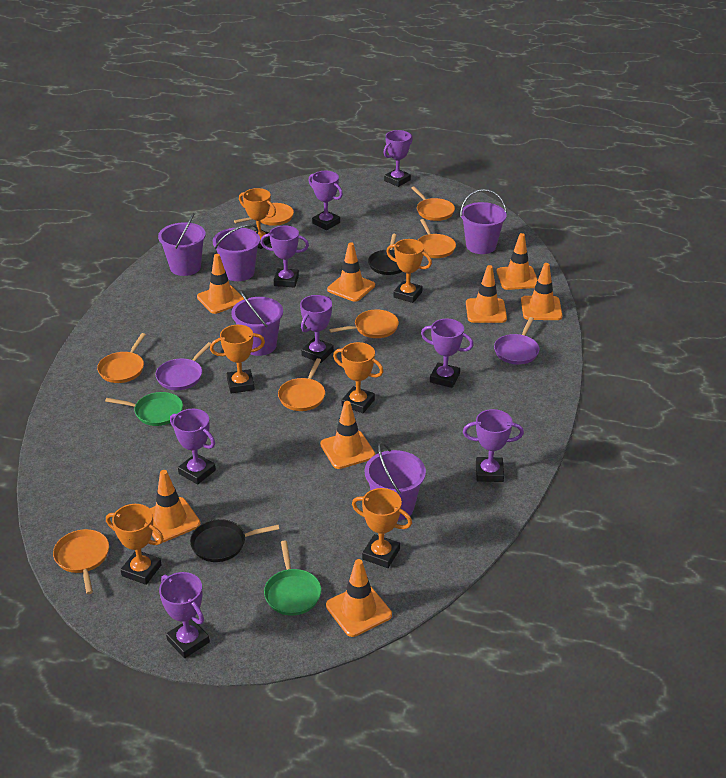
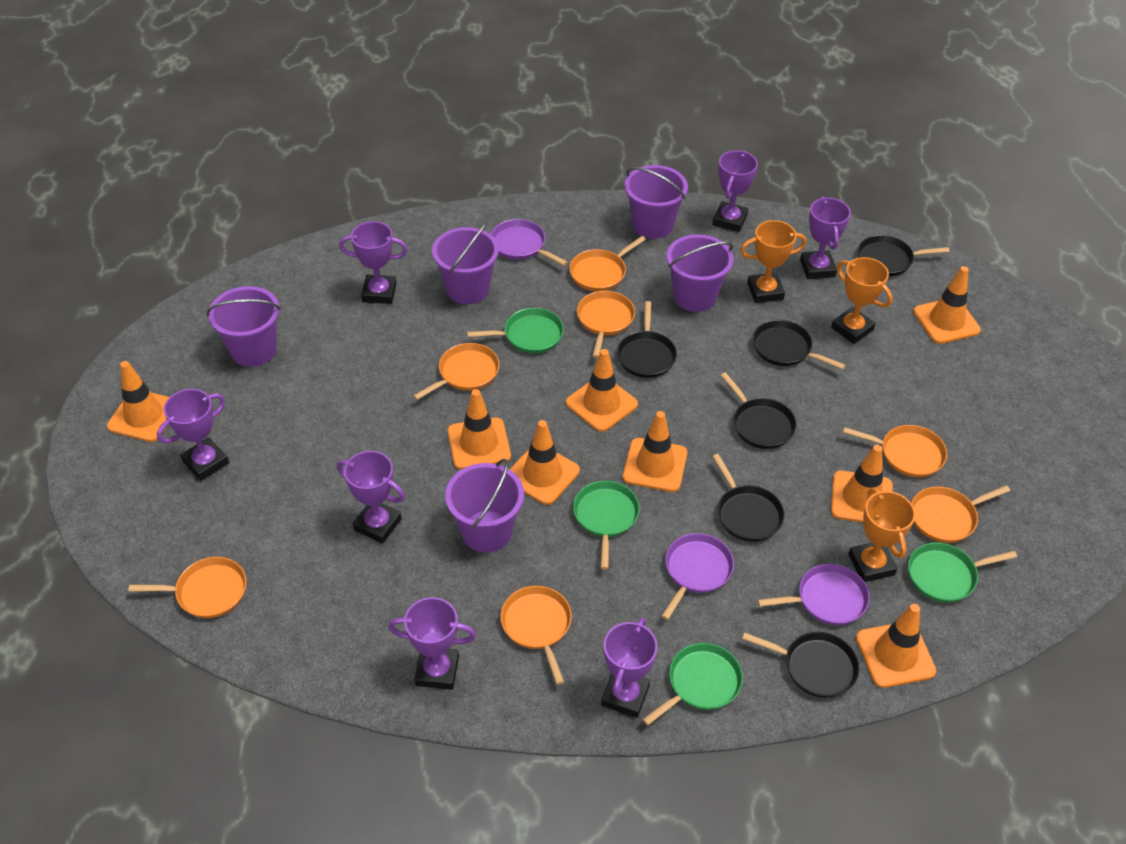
black pan: [190,519,279,562] [368,234,403,275] = 2 -> [617,301,677,378] [712,454,785,542] [720,372,797,449] [742,632,859,698] [753,320,846,370] [858,235,950,276] = 6
green pan: [105,392,183,426] [264,540,321,616] = 2 -> [467,308,564,353] [573,481,640,570] [642,643,743,726] [908,542,1017,603] = 4
orange trophy: [106,504,164,585] [210,325,265,393] [239,188,276,249] [333,342,384,413] [352,488,412,568] [386,239,432,303] = 6 -> [740,220,807,303] [831,257,893,344] [848,487,916,582] = 3
purple pan: [156,342,211,390] [494,317,539,364] = 2 -> [491,219,567,266] [661,533,734,620] [757,564,870,625] = 3
purple trophy: [159,572,210,658] [170,409,216,485] [260,226,309,288] [300,295,334,363] [308,171,343,230] [383,130,413,187] [421,319,473,388] [463,409,524,482] = 8 -> [157,389,229,481] [337,451,405,544] [339,221,408,304] [389,597,476,690] [601,617,657,718] [712,150,758,232] [800,197,851,279] = 7

